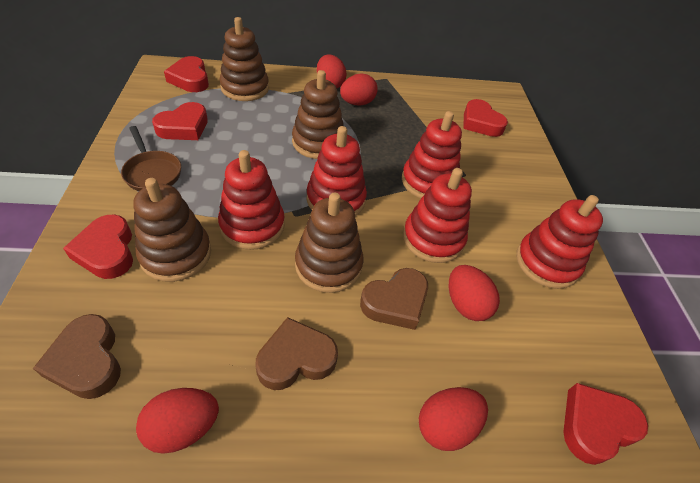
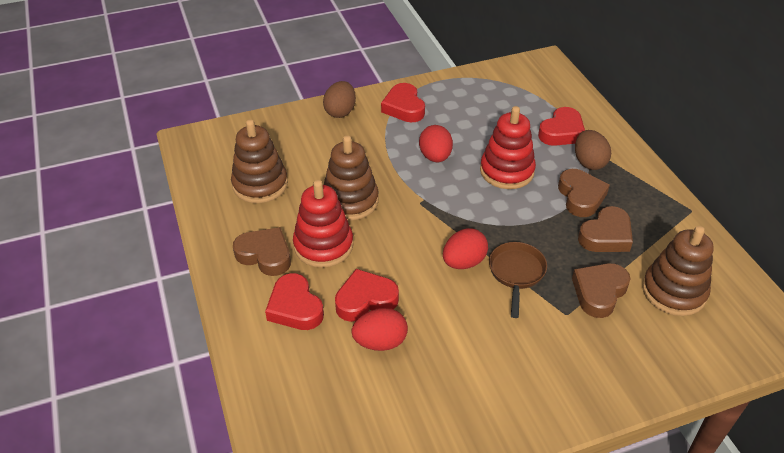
brown egg: none = 0 -> [323,81,356,118] [575,130,611,170] = 2
brown heart: [33,314,121,399] [255,317,338,390] [360,268,428,330] = 3 -> [233,227,291,276] [558,169,610,217] [572,263,631,318] [578,206,633,252] = 4
brown stacking toy: [133,178,211,282] [220,17,269,101] [292,70,344,159] [295,193,364,293] = 4 -> [231,119,288,203] [324,135,379,220] [642,226,714,316] = 3
red egg: [136,388,219,454] [317,54,347,88] [340,74,378,106] [419,387,488,451] [449,265,500,321] = 5 -> [352,308,408,351] [419,125,453,162] [443,228,488,269] = 3
red heart: [63,215,133,279] [152,102,208,140] [164,56,209,92] [463,99,508,137] [563,383,648,465] = 5 -> [265,273,324,330] [335,269,399,322] [381,83,425,122] [538,107,585,146] = 4
red stacking toy: [218,150,285,250] [307,126,367,216] [402,111,462,198] [403,168,472,263] [516,195,603,289] = 5 -> [293,180,354,268] [480,106,536,189] = 2

